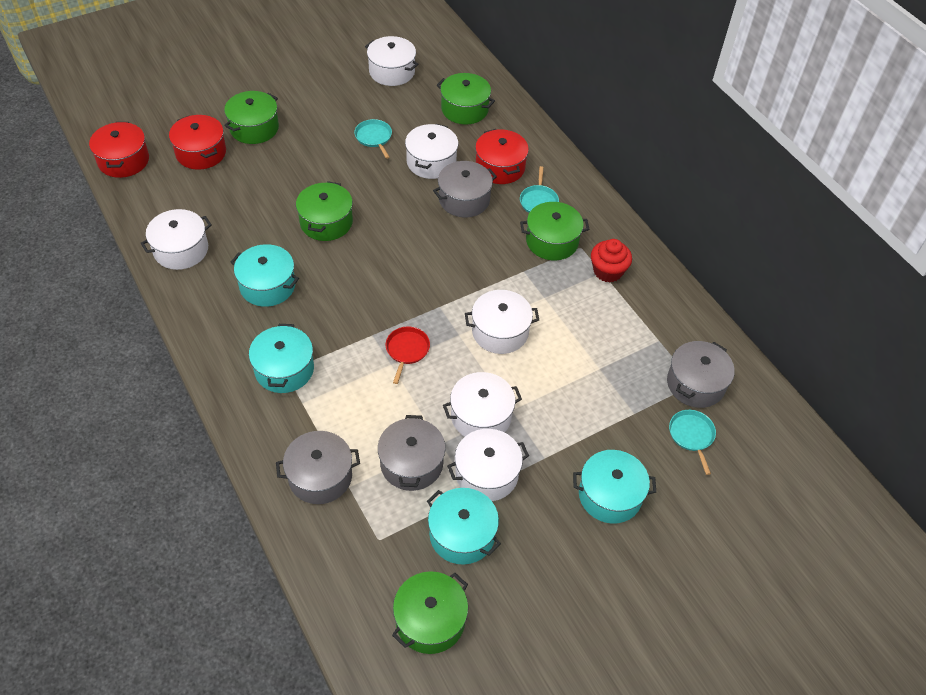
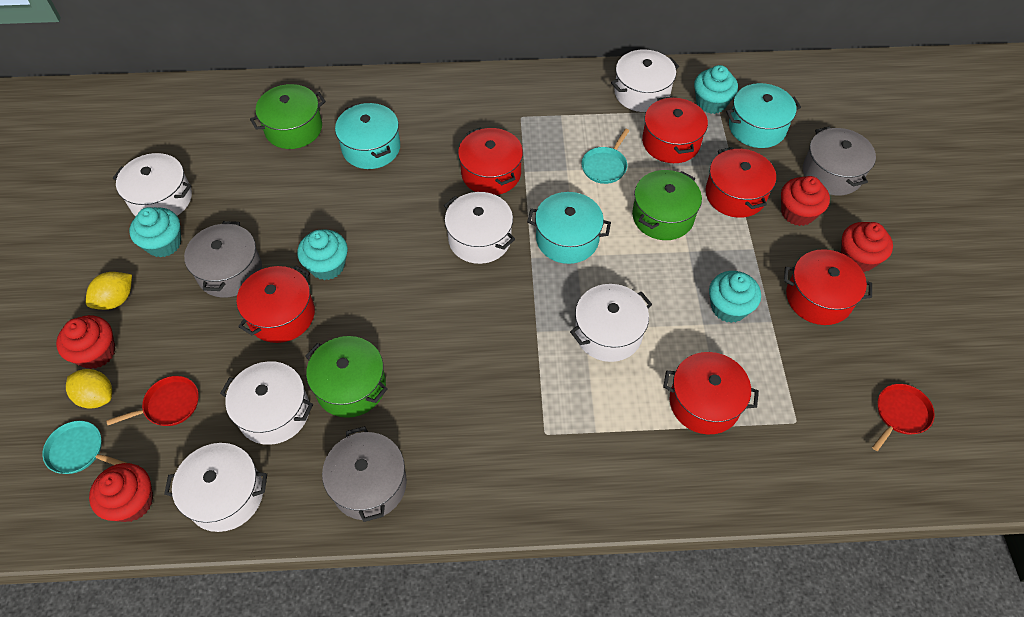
green pot: [224,91,279,144] [296,181,353,241] [392,571,468,654] [437,73,495,125] [520,202,589,261] = 5 -> [250,84,326,149] [305,336,388,418] [632,170,702,240] = 3
grey pot: [276,431,360,504] [378,415,446,491] [433,161,497,217] [667,341,735,408] = 4 -> [184,221,262,298] [322,426,407,522] [803,126,876,195] = 3
red cupcake: [591,239,632,283] = 1 -> [56,315,115,369] [89,463,153,522] [781,176,830,226] [841,222,893,272] = 4
red pan: [386,327,430,384] = 1 -> [106,376,199,426] [872,384,935,451] = 2
red pot: [89,122,149,178] [169,115,226,170] [475,129,529,184] = 3 -> [237,265,315,343] [458,127,523,195] [642,96,708,163] [663,352,759,434] [705,147,776,218] [784,249,872,325] = 6
turquoise cupcake: none = 0 -> [129,207,181,257] [297,230,348,280] [694,65,738,114] [709,271,761,323] = 4
turquoise pan: [354,119,392,159] [520,166,559,213] [669,410,716,475] = 3 -> [42,421,127,474] [581,128,629,184] = 2
turquoise pot: [231,244,299,307] [249,324,314,393] [427,488,501,565] [573,450,656,524] = 4 -> [335,103,400,169] [527,192,611,264] [726,83,801,148] = 3
yellow lemon: none = 0 -> [66,369,112,409] [86,272,132,310] = 2

